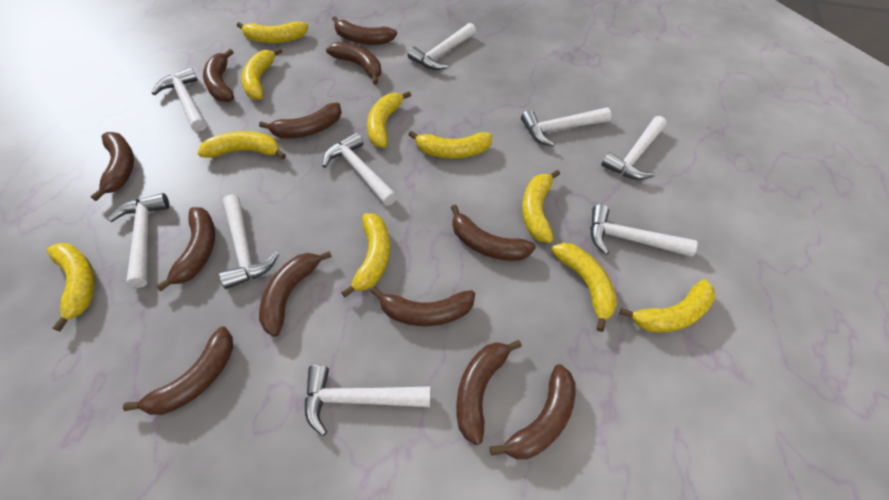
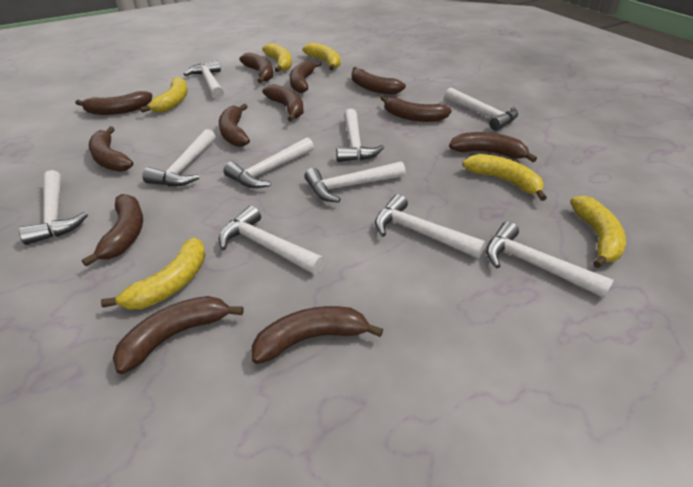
white hammer: [108,193,169,288] [152,67,207,132] [219,194,279,289] [305,365,430,436] [322,132,397,206] [407,23,476,70] [521,108,611,147] [590,204,697,257] [601,116,667,180] = 9 -> [19,170,88,245] [142,129,216,186] [183,60,224,99] [219,206,325,275] [223,137,314,188] [304,161,405,203] [336,109,384,162] [375,194,486,258] [445,88,518,131] [486,221,614,298] = 10
yellow banana: [47,243,95,331] [198,131,286,159] [237,21,308,43] [242,47,282,100] [341,213,390,297] [367,91,411,148] [408,131,493,158] [522,170,560,243] [551,243,617,332] [619,279,715,333] = 10 -> [101,238,206,309] [140,77,188,113] [262,43,292,72] [302,42,341,70] [462,154,547,201] [570,196,626,268] = 6

